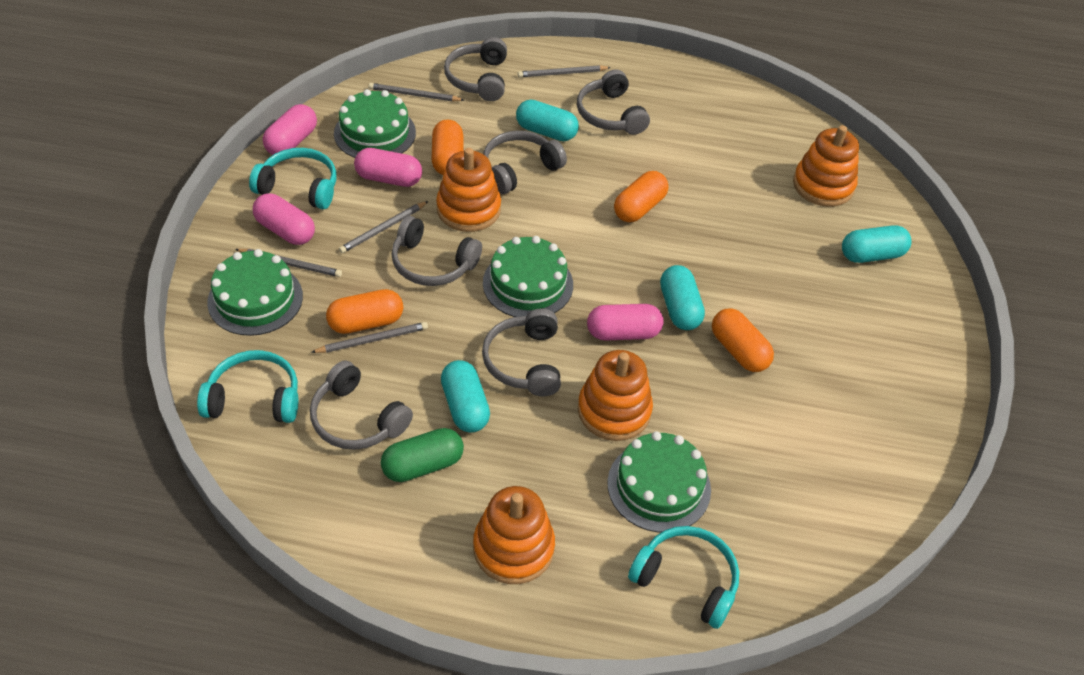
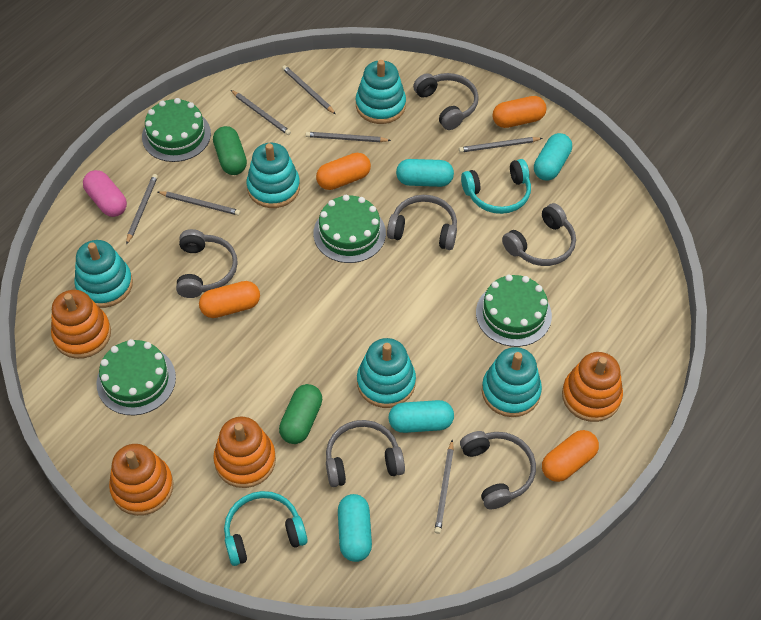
green capsule: [381,428,464,482] = 1 -> [213,126,247,175] [279,384,322,444] = 2
grey pencil: [235,249,342,277] [311,322,428,353] [339,201,428,253] [368,83,464,101] [518,65,611,78] = 5 -> [126,174,158,245] [158,191,240,215] [231,90,291,135] [282,65,336,114] [306,132,391,142] [434,439,454,534] [459,137,542,153] = 7
pink capsule: [253,193,315,245] [263,104,317,155] [354,148,422,187] [587,304,663,341] = 4 -> [83,170,127,217] = 1
turquoise headphones: [197,350,298,423] [249,148,336,209] [628,526,739,629] = 3 -> [224,491,308,566] [461,159,531,214] = 2
turquoise stacking toy: none = 0 -> [75,240,133,308] [246,143,300,208] [356,60,406,124] [357,338,416,408] [482,347,542,417] = 5

